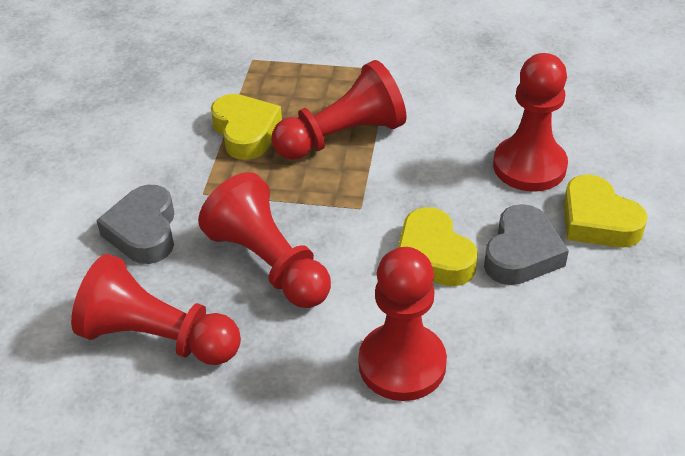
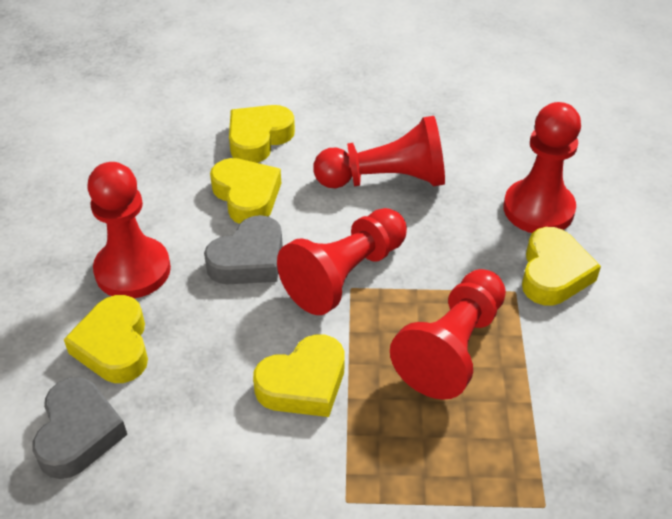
yellow heart: [211,94,282,160] [398,207,477,286] [563,175,648,248] = 3 -> [64,295,148,383] [210,158,281,224] [229,105,295,163] [253,334,345,417] [522,227,601,306] = 5

